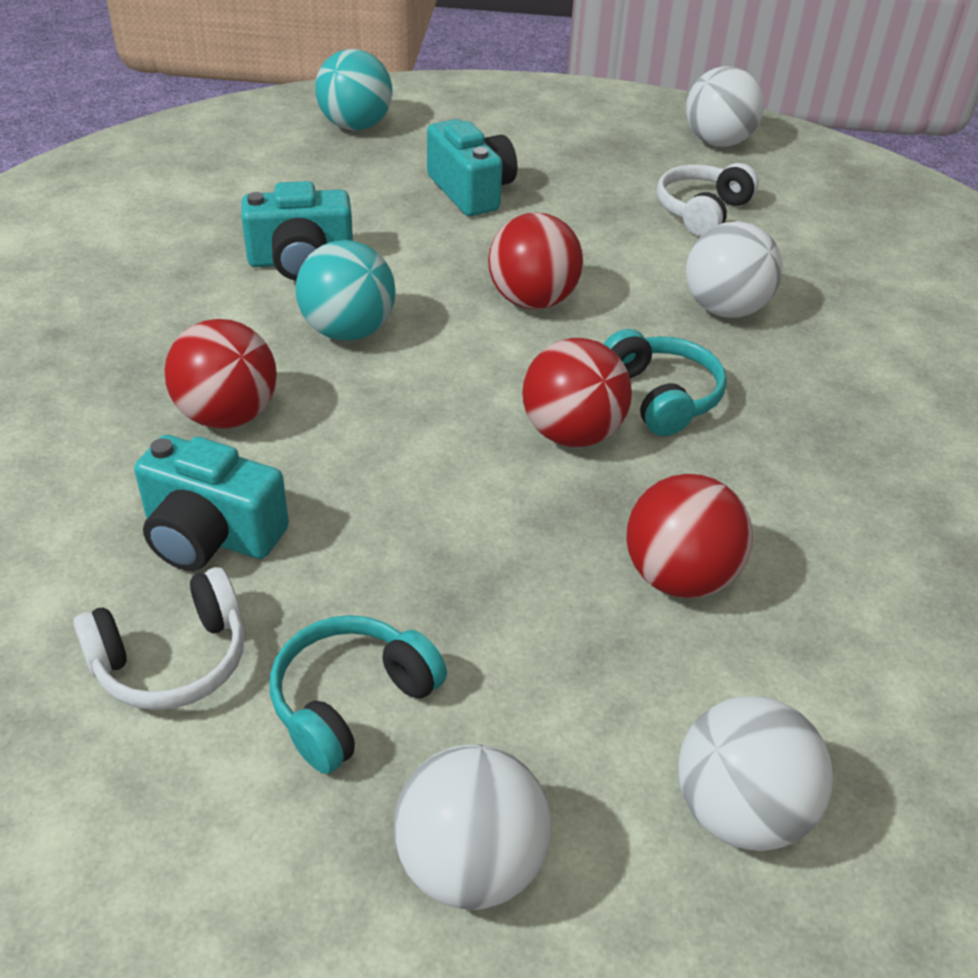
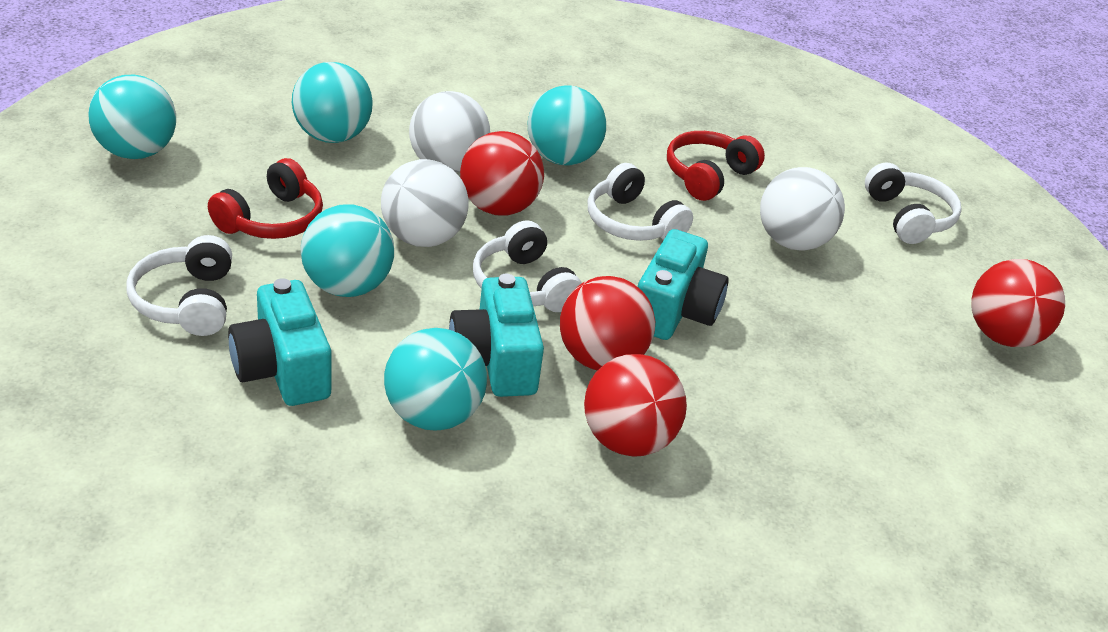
red headphones: none = 0 -> [208,158,323,239] [667,131,765,201] = 2
turquoise ball: [295,240,395,341] [315,49,393,130] = 2 -> [88,75,176,159] [292,62,373,143] [301,205,394,297] [384,328,487,431] [528,85,606,165] = 5
turquoise headphones: [270,615,447,774] [604,329,727,436] = 2 -> none = 0
white ball: [394,744,551,910] [678,696,833,851] [686,66,764,147] [686,221,783,318] = 4 -> [381,159,469,247] [409,91,490,173] [760,167,845,251] = 3
white headphones: [73,567,245,710] [657,163,759,237] = 2 -> [126,235,232,336] [473,220,582,312] [588,163,693,241] [865,162,962,244] = 4

